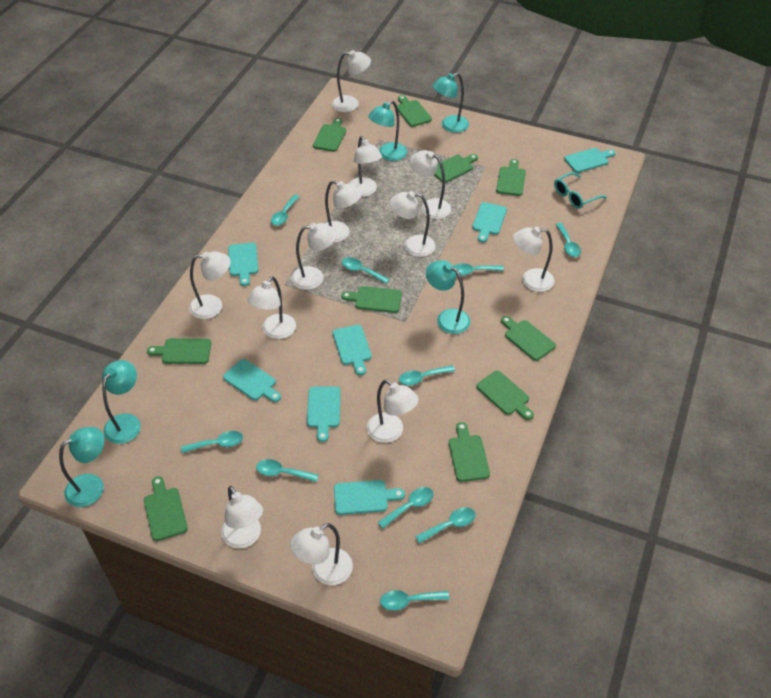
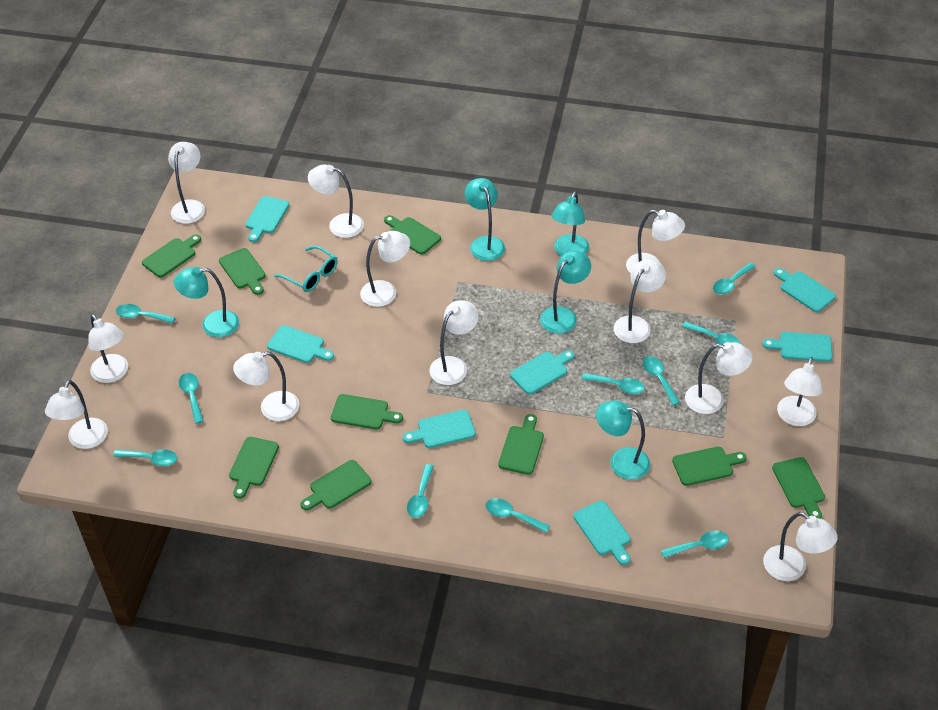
green cutting board: [144,476,188,541] [147,338,211,364] [313,118,346,152] [341,286,402,313] [397,95,432,127] [434,154,478,183] [449,422,490,482] [476,371,534,420] [496,159,526,196] [501,316,556,361] = 10 -> [142,234,201,278] [219,248,266,295] [229,437,279,499] [300,460,372,510] [331,394,403,429] [384,215,441,254] [498,414,544,475] [672,447,747,486] [772,457,825,519] = 9

